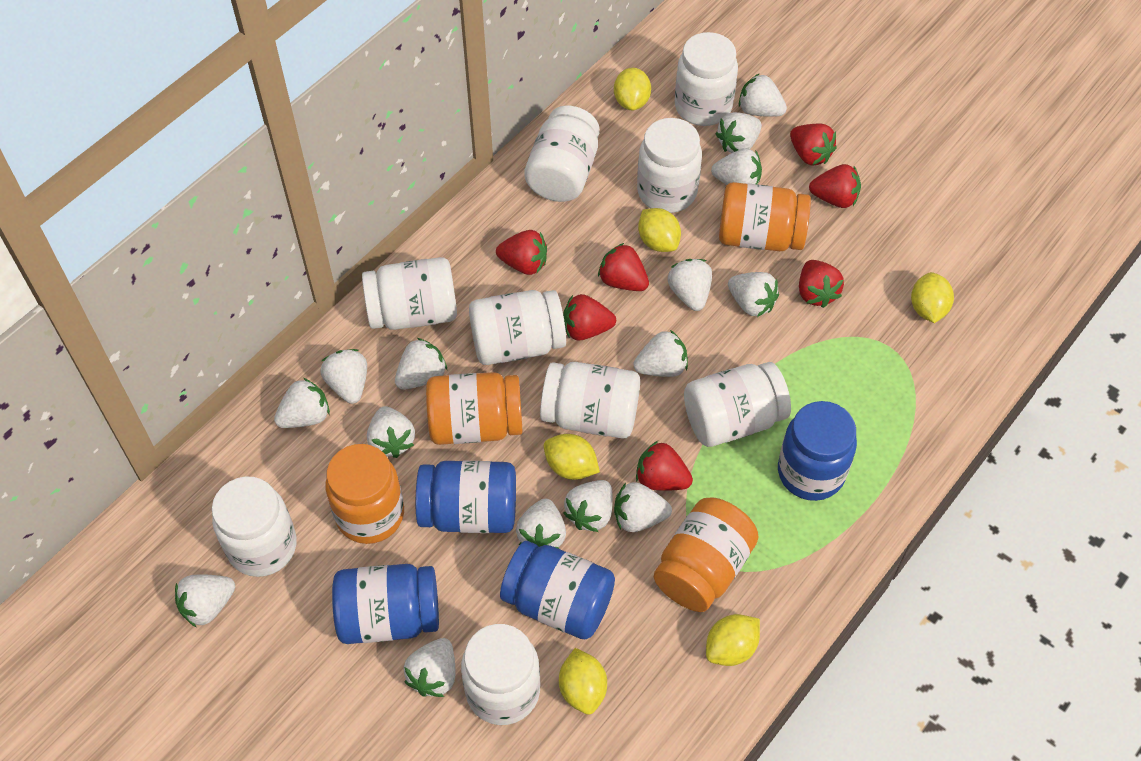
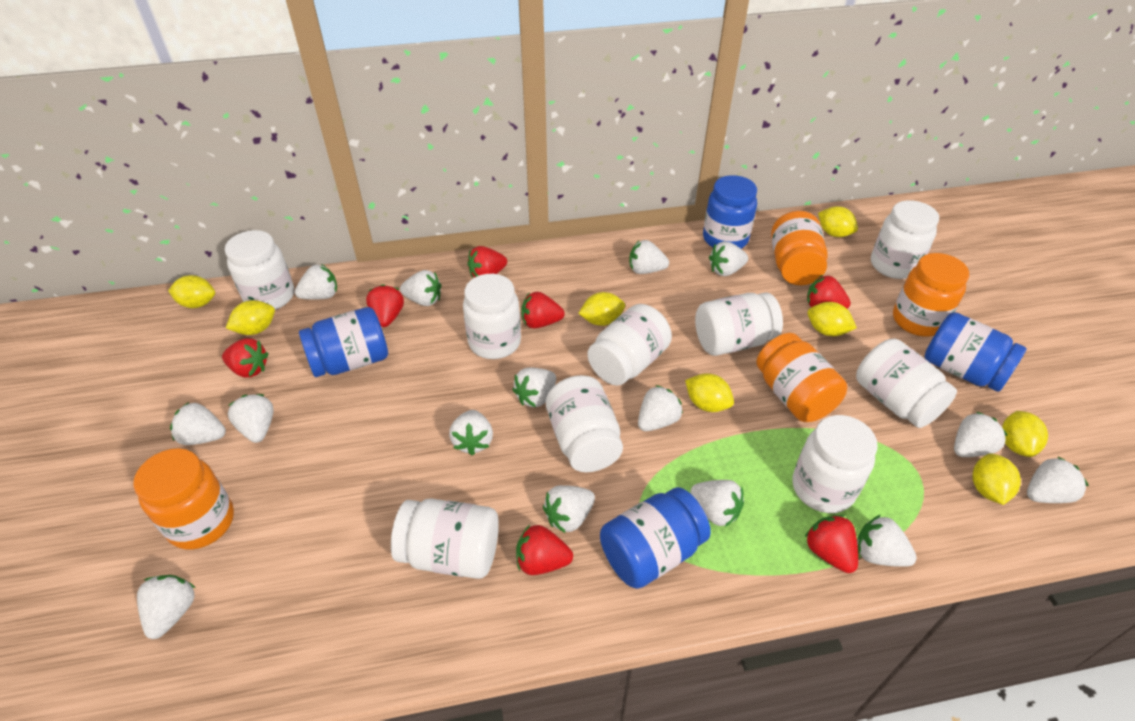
yellow lemon: [544,434,600,480] [559,648,607,715] [614,68,651,110] [638,208,681,252] [706,614,760,666] [911,272,954,323] = 6 -> [168,275,215,308] [226,300,275,335] [578,292,625,326] [685,373,734,412] [808,302,857,336] [818,206,858,237] [972,453,1021,505] [1002,411,1048,457] = 8

